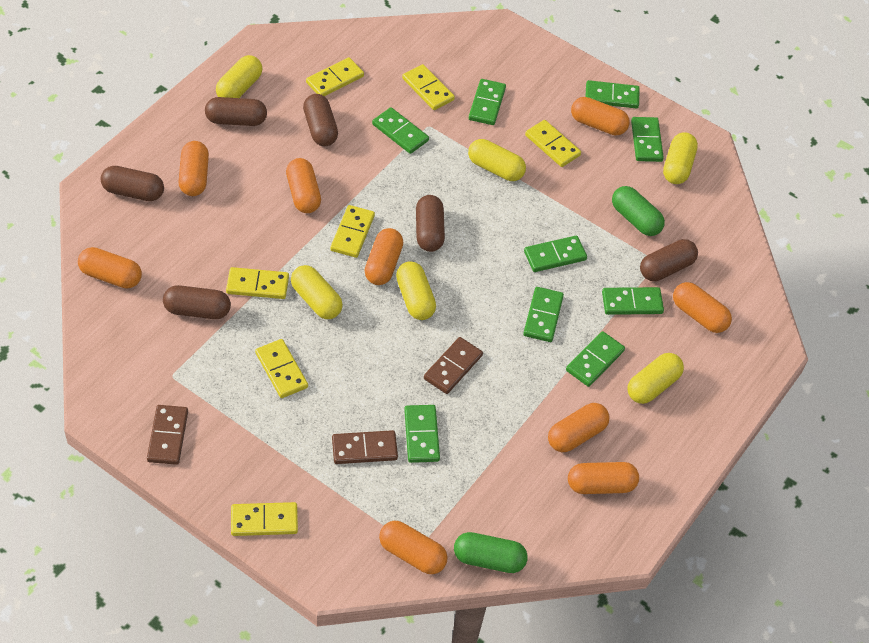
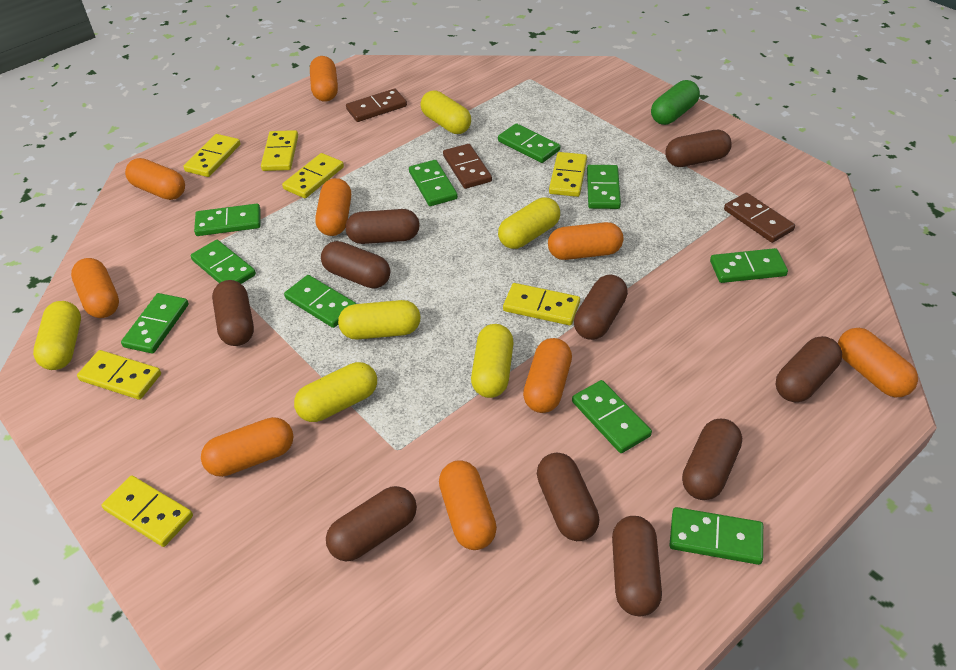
brown capsule: [101,166,164,201] [163,285,231,319] [205,97,267,126] [303,94,338,146] [416,195,445,252] [640,239,698,281] = 6 -> [212,280,254,346] [321,241,390,288] [326,486,417,561] [345,209,420,244] [537,453,599,541] [574,275,628,340] [612,516,662,616] [665,130,732,167] [682,419,742,500] [776,336,842,402] = 10
green capsule: [454,532,528,573] [612,186,665,236] = 2 -> [651,80,700,125] = 1
green domino: [372,107,429,154] [404,405,440,463] [469,79,506,125] [523,287,564,342] [524,236,587,272] [566,331,625,387] [585,80,639,109] [602,287,664,315] [631,117,664,162] = 9 -> [121,293,189,354] [191,240,256,284] [194,204,260,236] [284,275,356,328] [409,160,458,206] [498,123,560,163] [572,380,652,453] [587,165,621,209] [670,507,763,565] [710,248,788,283] = 10

